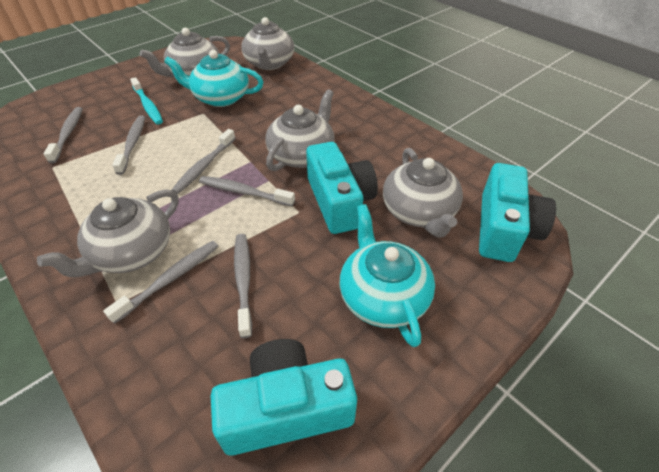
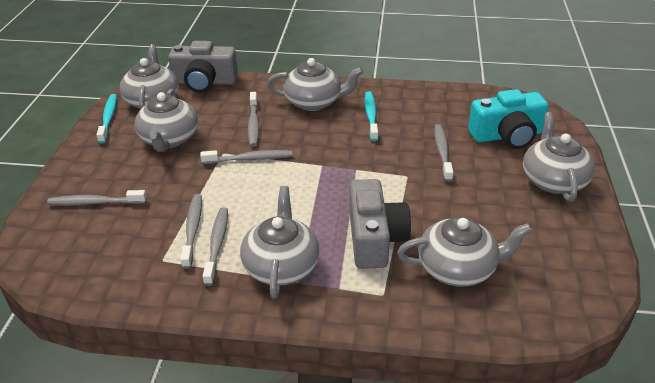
grey camera: none = 0 -> [168,41,238,93] [349,179,411,269] = 2
grey teapot: [37,189,178,277] [140,28,230,77] [241,17,294,70] [265,89,334,171] [383,148,463,238] = 5 -> [119,44,179,109] [135,89,198,152] [240,186,320,299] [267,58,363,111] [397,217,532,287] [523,112,595,202] = 6
turquoise camera: [211,339,357,456] [306,142,378,234] [479,163,556,262] = 3 -> [468,89,549,149] = 1
turquoise teapot: [164,50,263,107] [339,204,435,347] = 2 -> none = 0
turquoise toothbrush: [130,77,163,125] = 1 -> [97,94,117,144] [365,91,378,141] = 2

